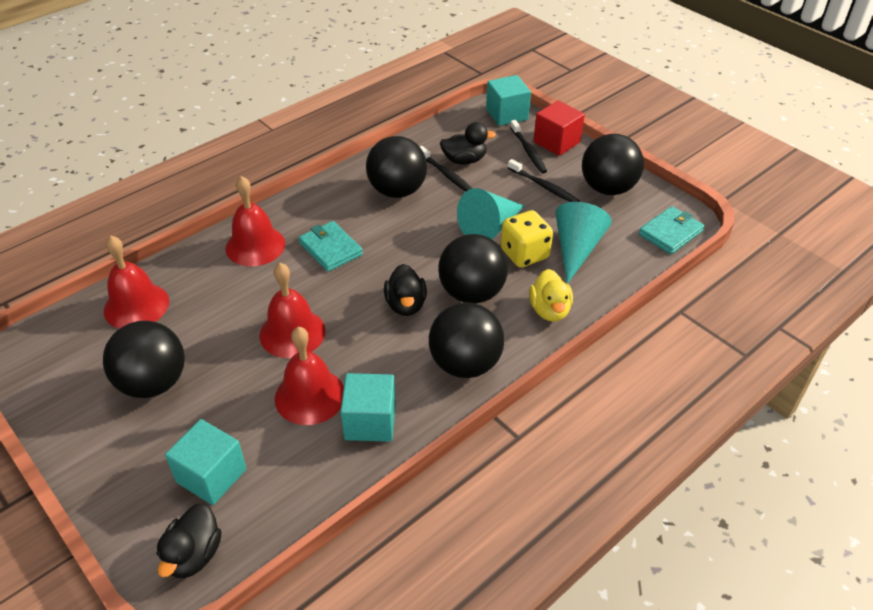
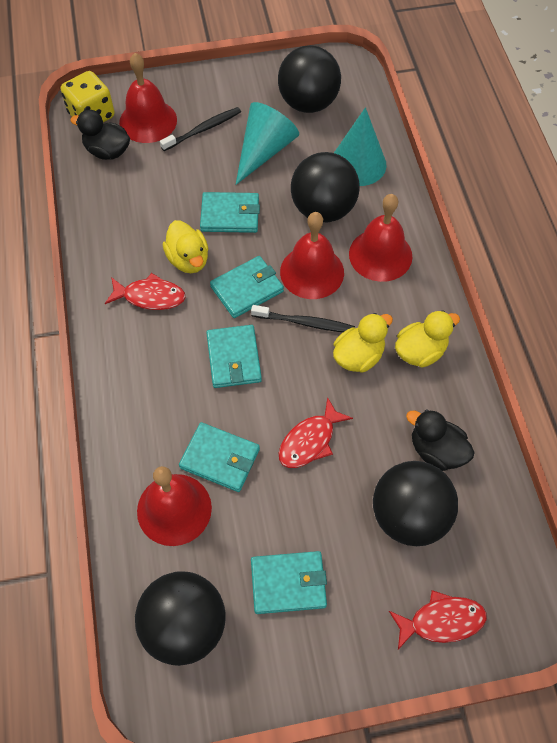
black ball: [103,321,185,398] [366,136,427,198] [429,302,504,378] [438,234,508,304] [582,134,644,195] = 5 -> [135,571,225,666] [278,45,341,113] [291,152,360,223] [373,461,458,546] = 4
black duck: [156,503,221,578] [384,264,427,316] [440,122,496,164] = 3 -> [70,110,130,160] [406,409,475,471] = 2
black toothbrush: [420,146,473,192] [508,159,580,202] [510,120,547,174] = 3 -> [160,107,241,151] [251,305,355,332] = 2
red cube: [533,100,585,156] = 1 -> none = 0
red fish: none = 0 -> [105,273,185,310] [279,397,353,468] [389,590,487,649] = 3
turquoise cube: [165,419,247,505] [340,373,396,442] [486,75,531,126] = 3 -> none = 0
turquoise wallet: [299,221,363,272] [639,206,704,254] = 2 -> [179,422,260,492] [200,192,260,233] [206,325,262,388] [210,256,284,318] [251,551,327,614] = 5
yellow duck: [529,269,573,322] = 1 -> [163,220,208,273] [333,313,393,373] [395,310,460,368] = 3

